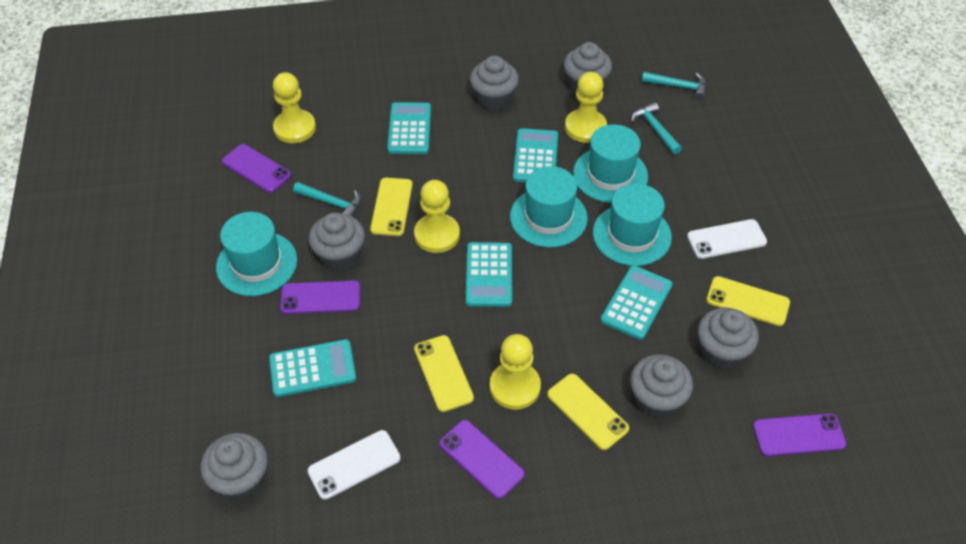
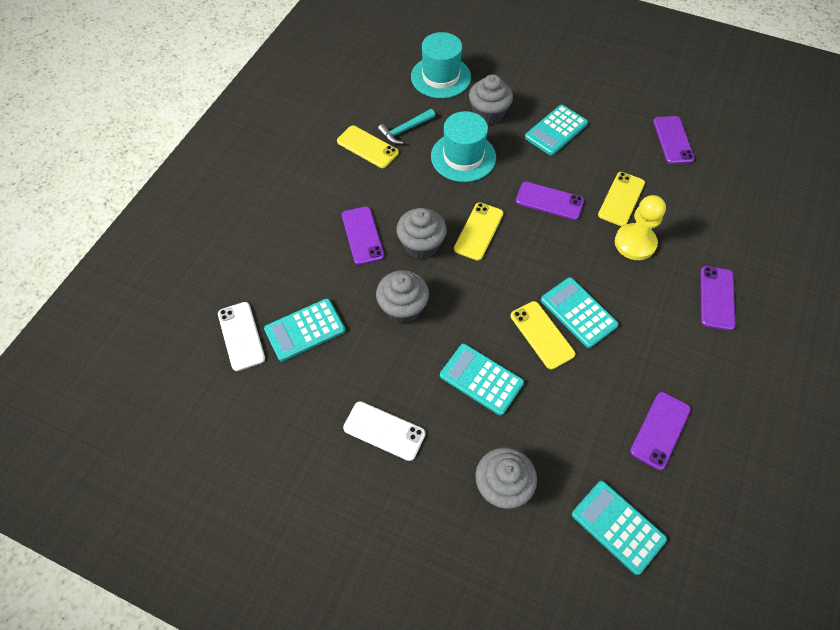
grey cupcake: [201,433,268,500] [309,213,365,270] [470,56,519,110] [564,42,612,93] [630,354,693,418] [698,307,759,369] = 6 -> [376,270,429,323] [396,208,447,259] [469,74,513,125] [475,447,537,509] = 4
purple phone: [222,144,291,193] [280,280,360,314] [439,420,525,499] [753,413,846,456] = 4 -> [342,206,384,265] [516,182,584,220] [630,392,691,470] [653,116,695,164] [700,266,735,331] = 5
turquoise hammer: [293,182,361,217] [631,102,682,155] [642,72,706,100] = 3 -> [378,109,435,144] = 1
turquoise hat: [216,212,297,296] [510,166,588,248] [573,124,648,203] [593,183,672,266] = 4 -> [411,32,471,98] [431,111,496,182] = 2
yellow pawn: [273,72,316,143] [414,180,460,253] [490,334,541,410] [565,72,607,143] = 4 -> [615,195,666,260] = 1

